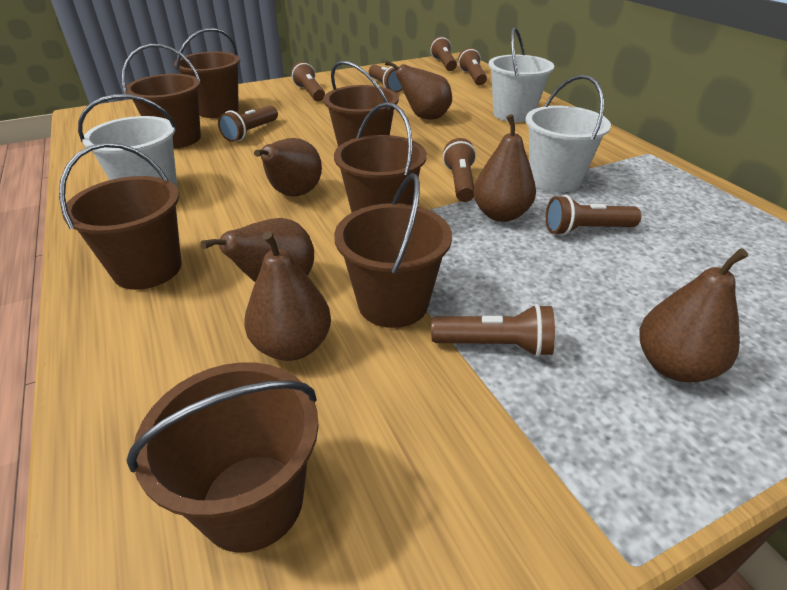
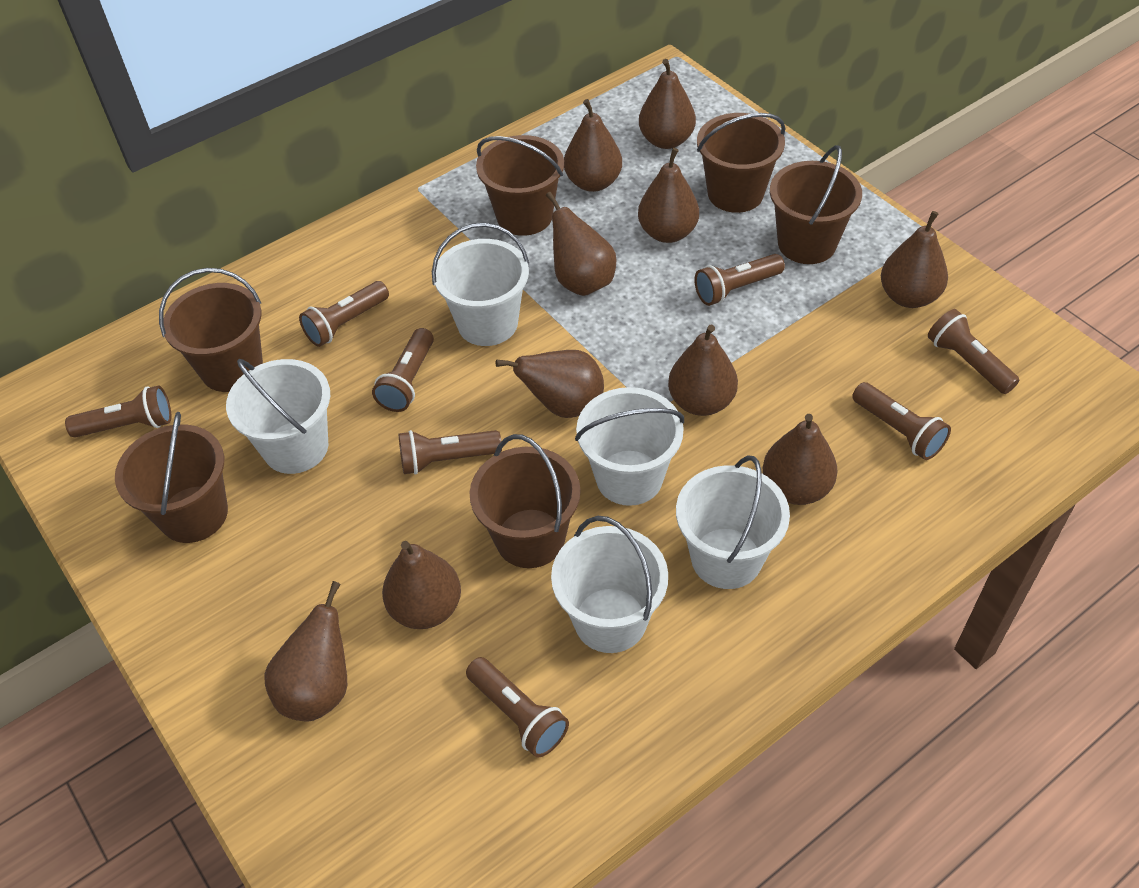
brown bucket: [59,142,181,290] [122,44,201,148] [126,362,319,553] [174,28,240,118] [323,61,399,147] [334,102,427,212] [334,173,452,328] = 7 -> [115,412,228,543] [159,268,263,392] [470,434,580,568] [476,135,564,236] [697,113,786,213] [770,145,862,264] = 6
brown pear: [200,218,314,282] [244,231,331,361] [254,138,322,197] [385,60,452,119] [474,114,536,222] [639,248,748,382] = 6 -> [264,581,347,721] [382,541,461,629] [496,350,604,418] [546,192,616,296] [564,99,622,192] [638,148,699,243] [639,59,696,149] [668,325,738,416] [763,414,838,505] [881,211,948,308] = 10
white bucket: [78,94,177,187] [488,27,554,122] [525,75,611,192] = 3 -> [226,359,330,474] [432,223,529,346] [551,516,668,653] [575,387,684,506] [676,455,790,589] = 5

